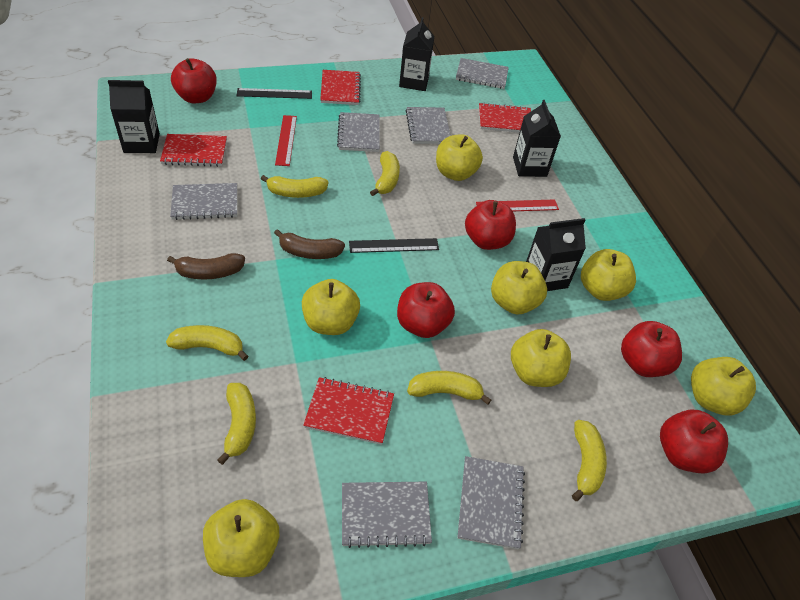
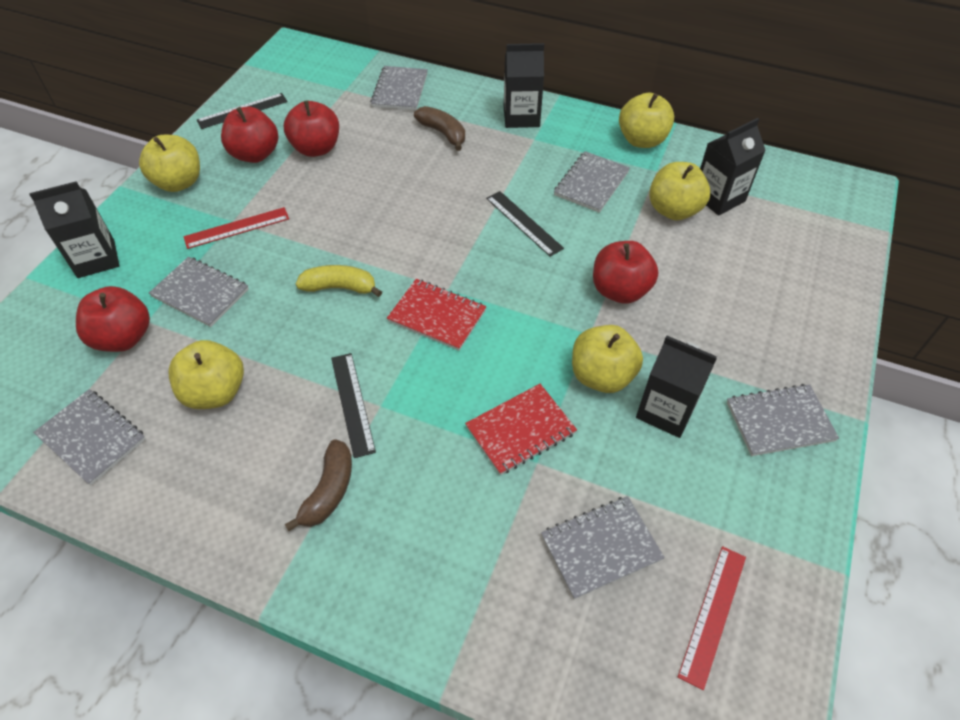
black ruler: [237,88,312,99] [349,238,439,253] = 2 -> [197,93,288,129] [331,353,376,458] [486,191,564,257] = 3
red apple: [171,58,217,104] [397,282,455,338] [465,200,516,250] [621,321,682,377] [660,410,728,473] = 5 -> [76,286,150,352] [221,106,278,163] [284,100,339,157] [593,241,658,304] = 4
red notebook: [160,134,227,167] [303,377,394,445] [320,70,361,105] [479,103,531,133] = 4 -> [387,279,487,351] [465,384,577,475] = 2
yellow apple: [203,499,279,577] [302,279,360,335] [436,134,483,181] [491,261,547,314] [511,329,571,387] [581,249,636,301] [691,357,756,415] = 7 -> [139,135,200,192] [168,340,244,409] [572,325,643,393] [619,93,674,148] [649,162,711,221] = 5
yellow banana: [166,325,248,361] [217,383,256,465] [261,175,328,198] [370,151,400,196] [407,371,491,405] [572,420,607,501] = 6 -> [296,265,382,297] = 1

